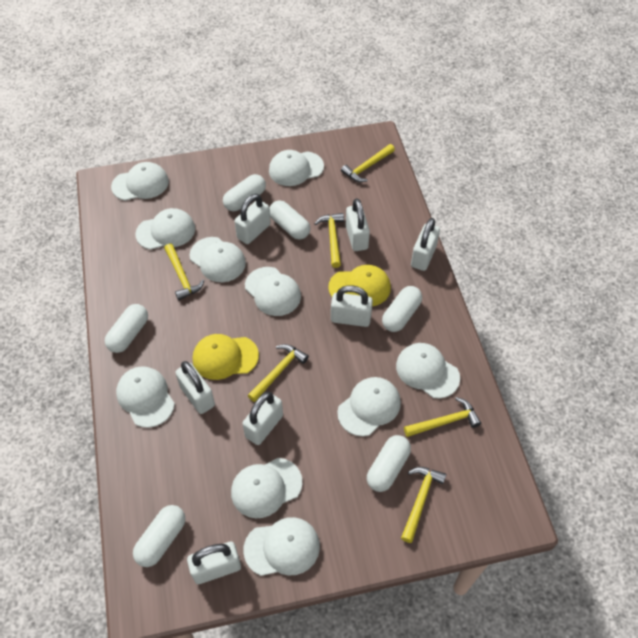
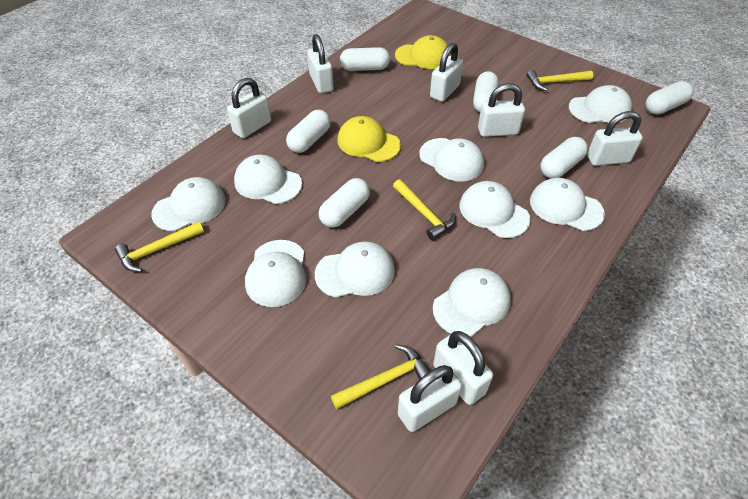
white cap: [111,162,169,201] [116,366,175,428] [135,208,195,250] [190,237,246,282] [231,458,302,518] [243,517,320,576] [245,267,301,316] [269,150,324,186] [337,377,401,436] [396,343,460,399] = 10 -> [151,177,226,231] [234,155,302,204] [245,240,306,307] [315,242,395,298] [419,138,484,182] [433,268,511,337] [459,181,530,238] [530,178,605,231] [569,85,632,123] = 9
yellow hammer: [164,243,204,300] [247,344,309,402] [314,213,344,268] [341,144,395,182] [401,467,446,543] [404,397,481,437] = 6 -> [115,221,204,272] [331,344,430,410] [393,179,456,240] [526,70,593,91] = 4

